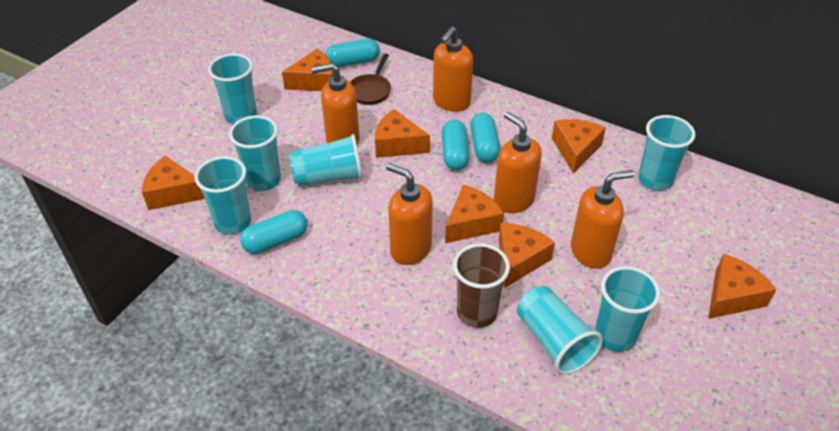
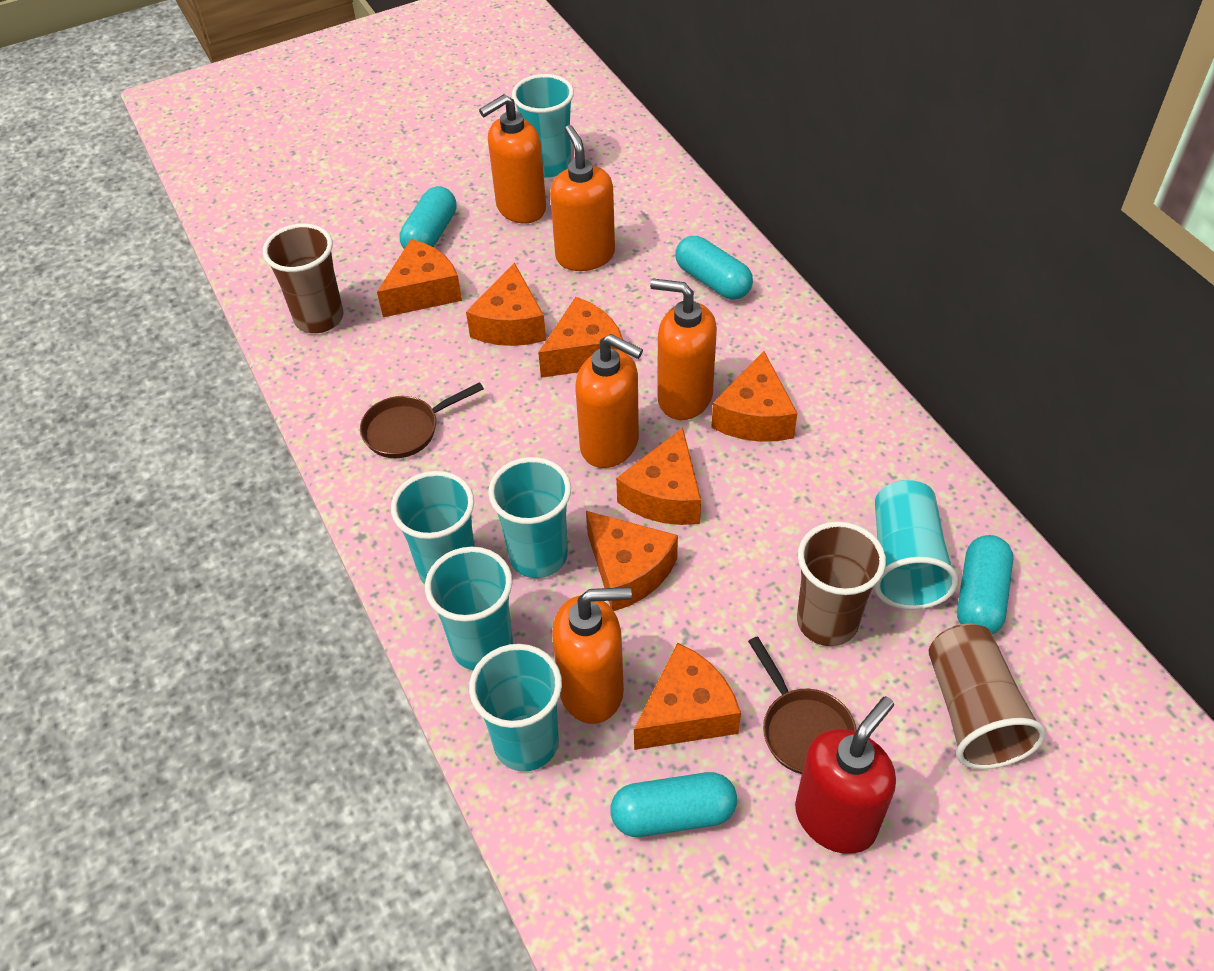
brown cup: [453,243,510,328] = 1 -> [263,223,344,333] [797,521,886,646] [929,624,1046,769] = 3
brown pan: [350,54,391,105] = 1 -> [360,382,484,458] [748,636,857,774] = 2
red soap dispenser: none = 0 -> [795,696,896,854] = 1
turquoise cup: [194,156,251,235] [208,53,257,124] [229,115,281,191] [289,134,363,186] [517,286,603,375] [595,266,660,352] [638,115,695,191] = 7 -> [391,471,475,585] [425,547,513,670] [469,644,562,771] [488,457,571,578] [512,74,574,178] [874,480,959,610] = 6

